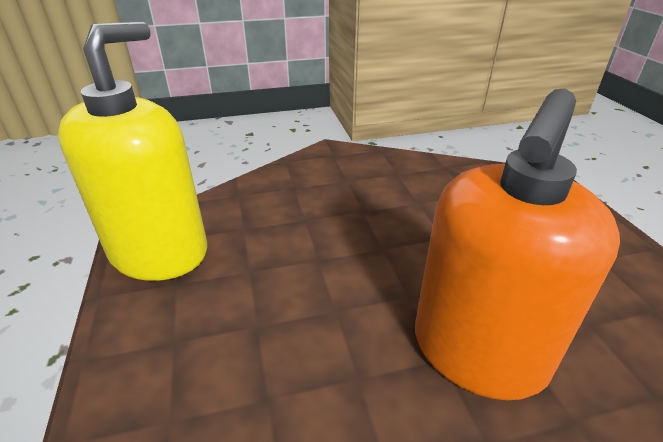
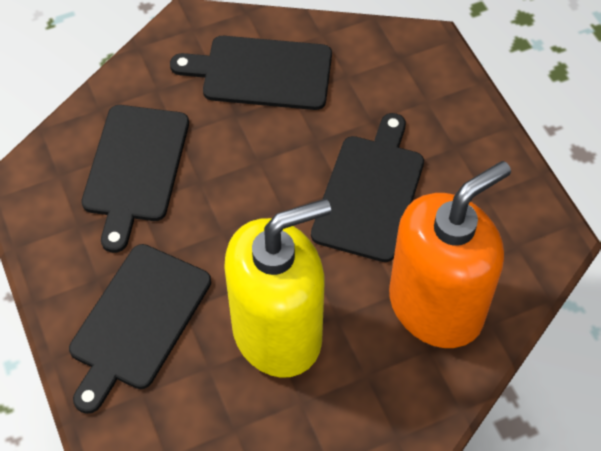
black cutting board: none = 0 -> [69,244,211,414] [81,105,189,253] [170,36,332,110] [311,113,424,262] = 4

